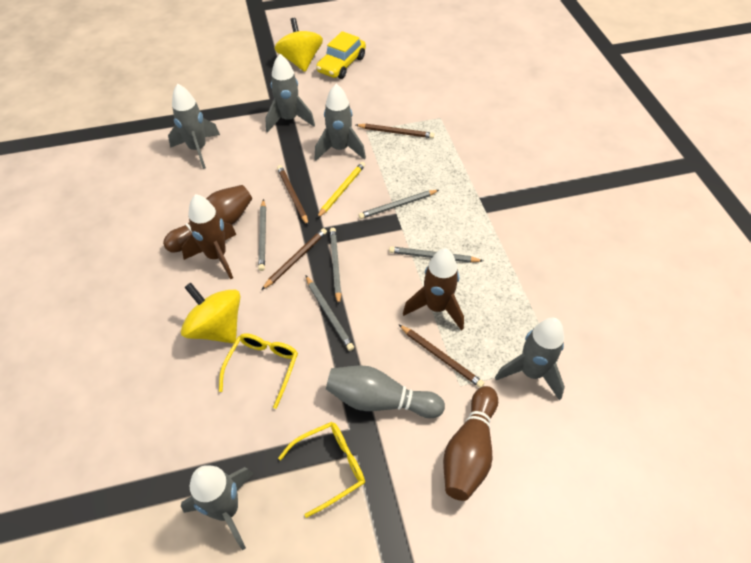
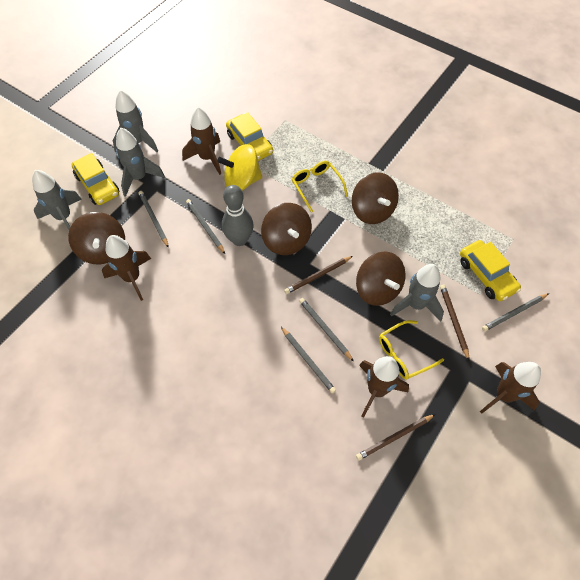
brown bowling pin: [163,185,252,253] [443,386,498,501] = 2 -> none = 0
brown pencil: [262,228,327,290] [277,165,308,225] [356,124,434,138] [398,324,484,388] = 4 -> [284,256,353,294] [356,414,436,460] [440,285,469,360] = 3
brown rocket: [182,194,236,279] [403,248,464,331] = 2 -> [102,235,151,301] [182,107,221,175] [359,356,409,417] [480,362,541,414] = 4
brown spinning top: none = 0 -> [68,212,125,264] [261,203,312,255] [352,172,399,224] [356,252,406,306] = 4
grey rocket: [168,84,220,169] [181,465,253,550] [265,54,315,133] [315,84,366,161] [495,318,565,400] = 5 -> [32,170,82,230] [113,90,158,152] [116,128,165,197] [390,264,444,321] = 4
yellow car: [316,31,366,79] = 1 -> [71,153,120,205] [226,112,273,161] [460,240,521,301] = 3
yellow pencil: [317,162,365,218] = 1 -> none = 0
yellow spinning top: [181,283,240,343] [275,18,323,72] = 2 -> [217,144,262,191] = 1

